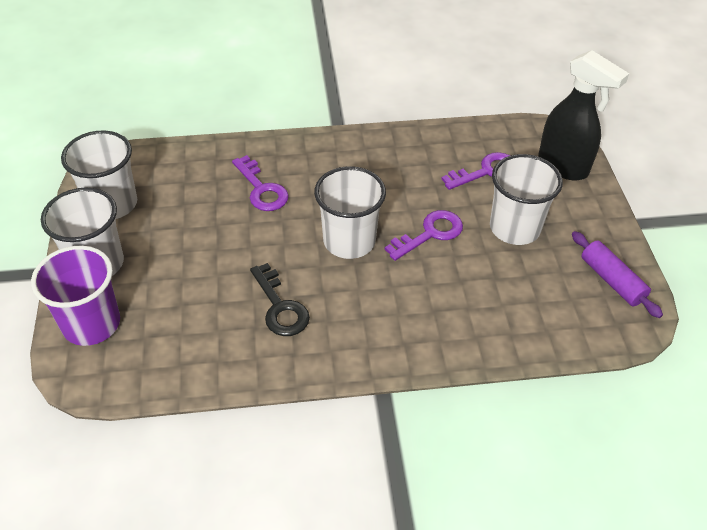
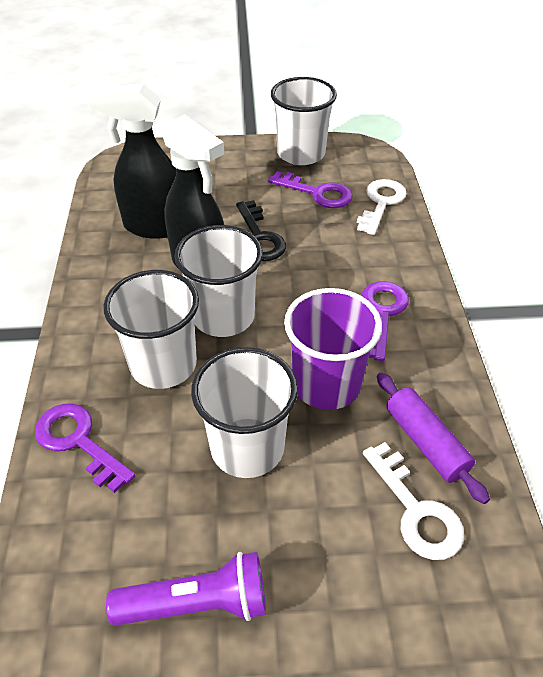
black spray bottle: [538,50,629,180] = 1 -> [87,84,177,239] [162,114,224,269] = 2
purple flashlight: none = 0 -> [106,552,266,626] = 1
white key: none = 0 -> [357,179,407,235] [363,442,464,560] = 2

